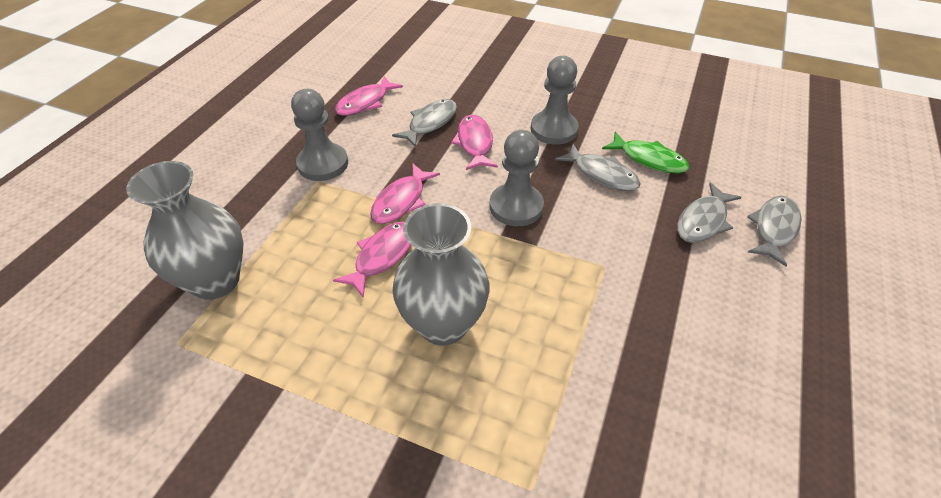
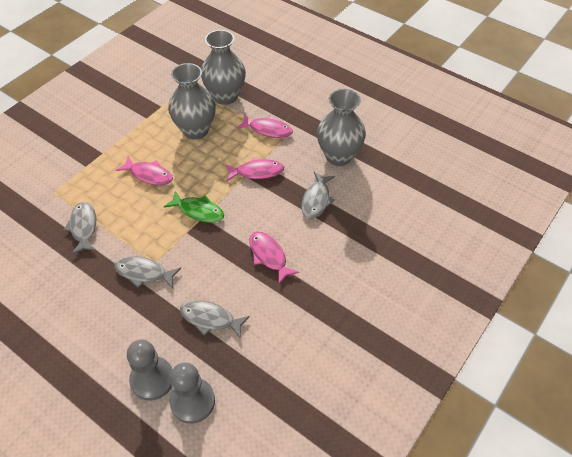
grey pawn: [291,89,348,181] [490,130,544,226] [531,56,579,145] = 3 -> [127,339,172,401] [170,362,215,424] = 2
grey vase: [126,161,244,300] [392,203,490,345] = 2 -> [168,63,216,140] [201,30,246,105] [317,89,366,166] = 3

